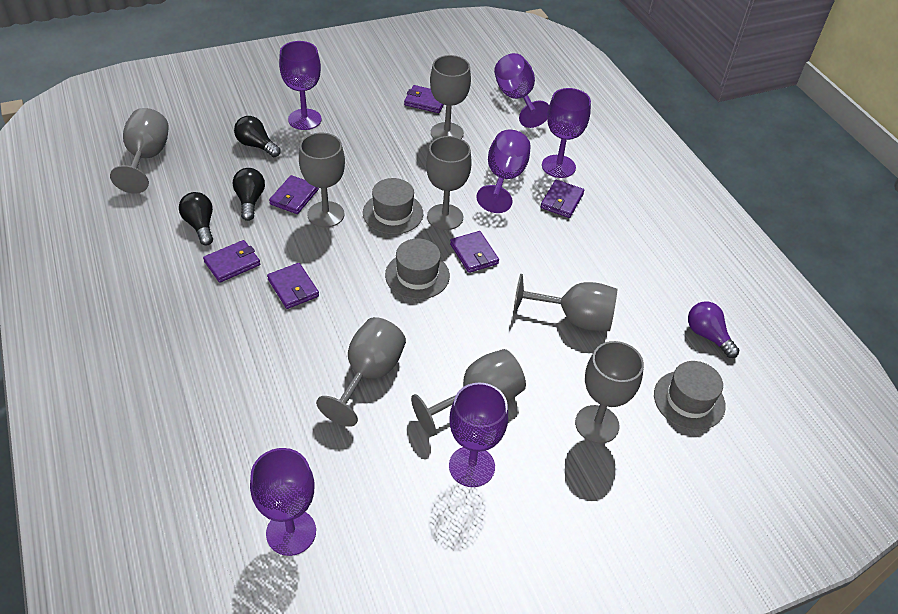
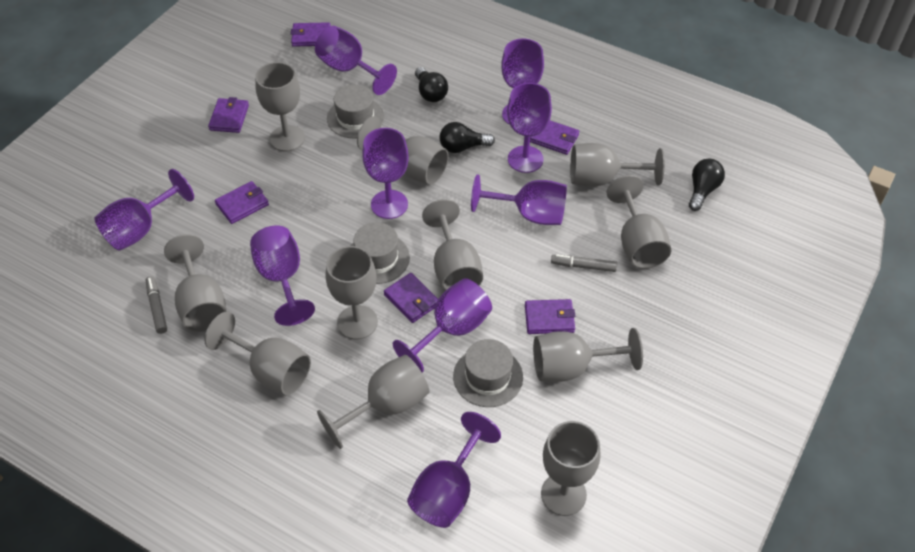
grey goblet: [110,108,169,194] [299,133,345,228] [316,317,406,427] [411,349,526,437] [426,136,472,230] [430,55,471,140] [514,274,617,331] [575,341,644,444] = 8 -> [164,234,227,332] [204,312,311,395] [255,62,305,151] [317,355,430,449] [325,246,378,339] [357,116,449,184] [422,199,483,291] [533,328,643,382] [541,421,601,516] [570,143,665,187] [606,175,671,269] = 11
grey marker: none = 0 -> [146,276,167,334] [551,254,617,272] = 2
purple goblet: [250,448,316,556] [279,41,322,130] [449,383,508,487] [476,130,531,213] [494,53,549,128] [542,88,591,178] = 6 -> [95,169,194,251] [250,226,315,326] [315,26,397,95] [362,128,409,219] [393,278,492,372] [407,412,501,528] [471,174,567,225] [501,39,544,125] [507,83,552,173] = 9
purple light bulb: [688,301,739,358] = 1 -> none = 0

